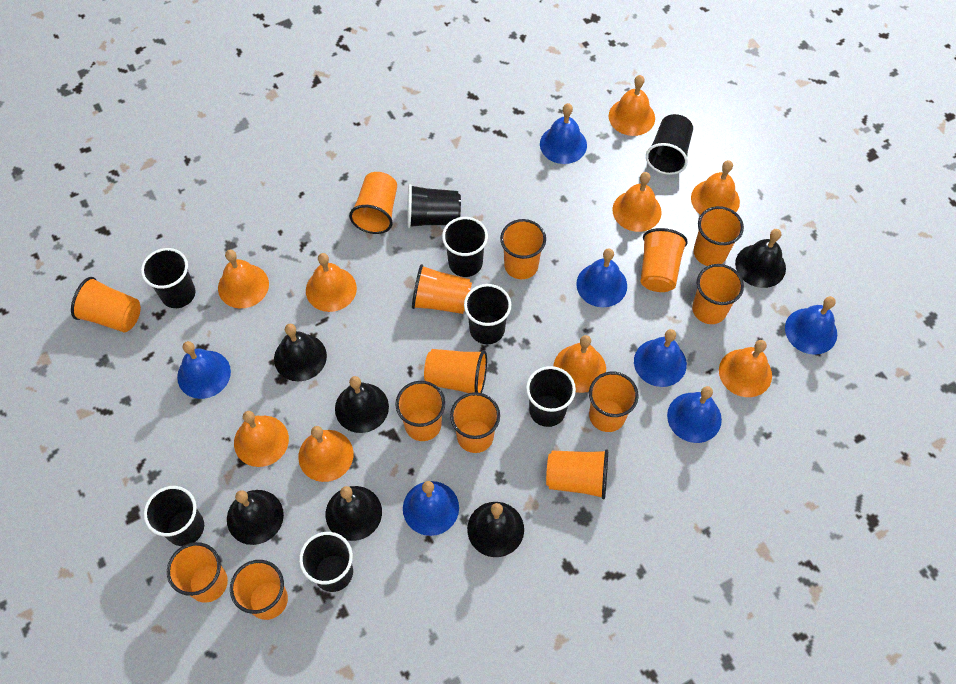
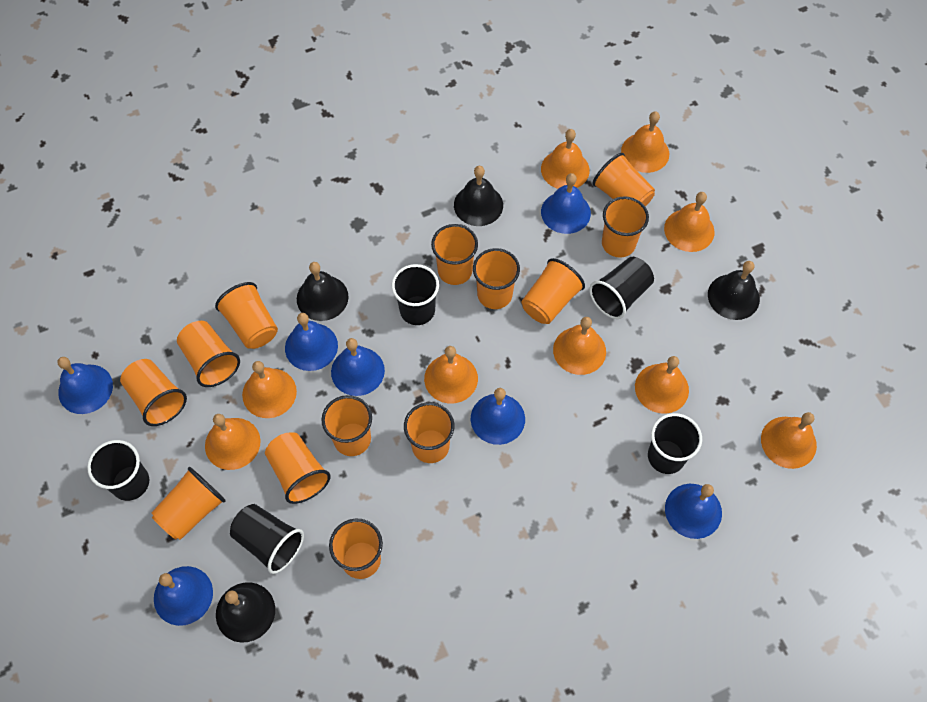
black bell: [227,490,284,545] [274,324,327,382] [326,486,382,541] [335,376,389,433] [467,502,524,557] [735,229,786,288] = 6 -> [216,582,275,642] [297,262,349,321] [454,166,503,226] [708,261,760,320] = 4
black cup: [141,248,196,308] [144,486,204,546] [299,532,353,592] [407,184,461,228] [442,217,488,277] [464,284,511,344] [526,366,576,427] [646,114,693,175] = 8 -> [87,440,149,501] [230,504,304,574] [392,264,439,325] [589,257,654,319] [648,413,702,474] = 5
orange cup: [71,277,141,332] [167,542,228,603] [230,560,288,620] [349,172,397,234] [395,381,445,441] [412,264,472,314] [424,349,487,393] [450,392,500,453] [500,219,546,279] [546,449,608,499] [589,372,639,432] [640,228,688,292] [692,264,744,324] [694,206,744,266] = 14 -> [120,359,187,426] [151,467,226,540] [177,321,240,387] [215,282,278,349] [265,432,331,504] [321,395,372,456] [329,519,383,579] [404,402,454,463] [431,224,478,285] [473,248,520,309] [521,258,585,324] [592,153,655,207] [602,196,649,258] = 13

